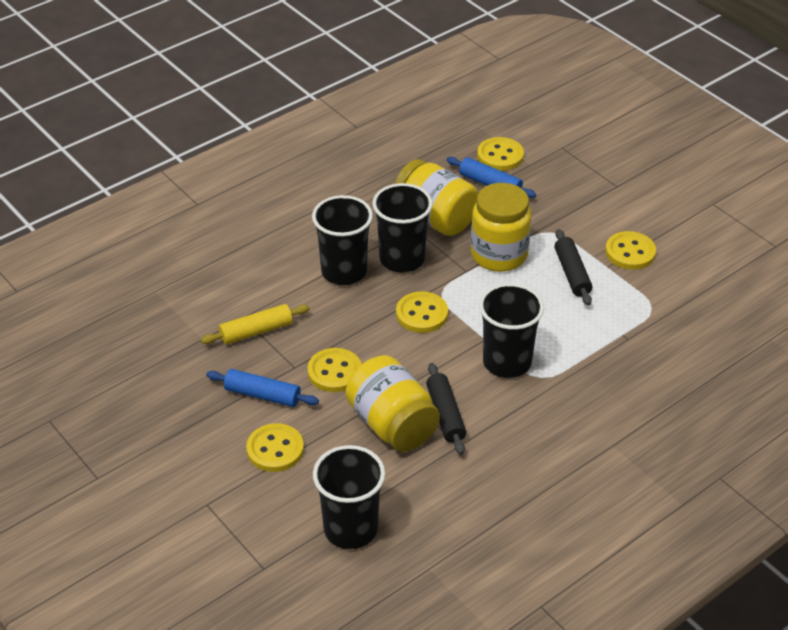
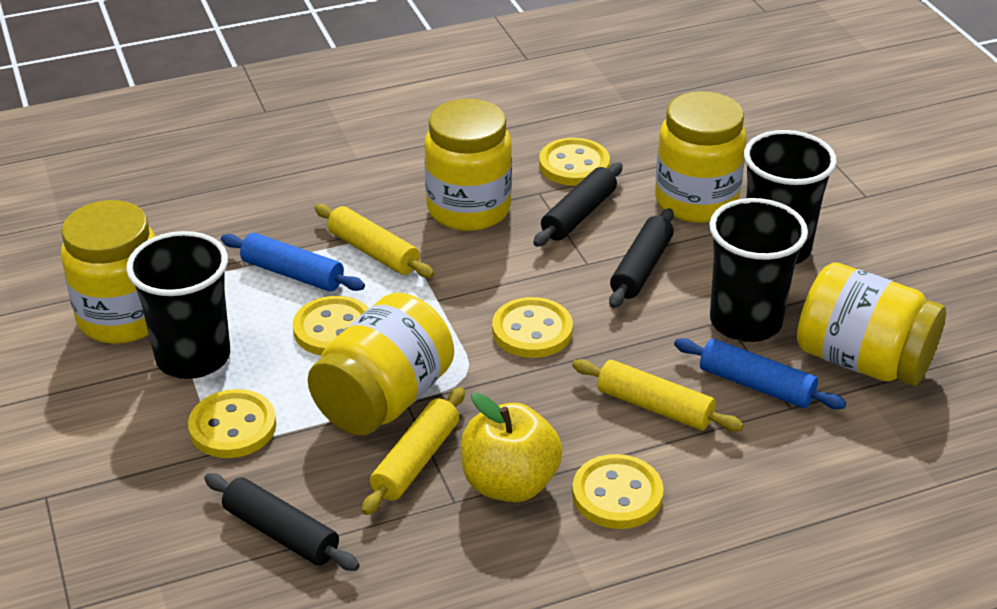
black cup: [312,195,373,285] [313,445,385,549] [372,183,433,273] [479,283,544,378] = 4 -> [126,231,230,379] [709,198,808,342] [744,130,837,265] = 3
black rolling pin: [426,363,466,455] [555,229,592,306] = 2 -> [204,473,360,571] [533,162,623,247] [609,208,674,308] = 3
yellow apple: none = 0 -> [461,393,562,502] = 1
yellow jar: [346,355,440,452] [395,159,478,236] [471,183,531,272] = 3 -> [61,200,156,344] [308,293,454,436] [425,99,512,231] [655,91,747,223] [797,262,946,386] = 5
yellow rolling pin: [201,304,310,345] = 1 -> [315,204,434,278] [362,387,465,515] [572,359,743,431] = 3

